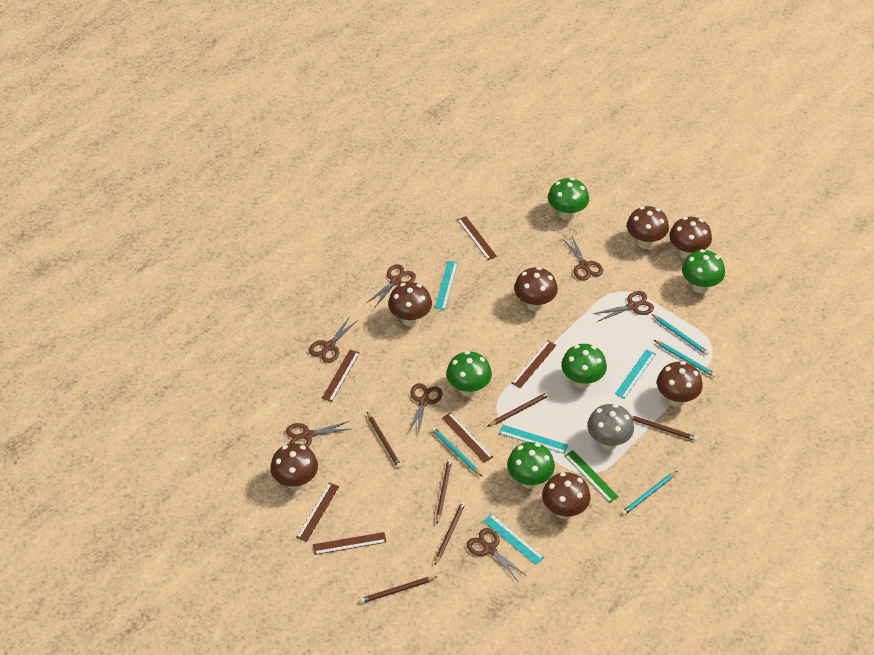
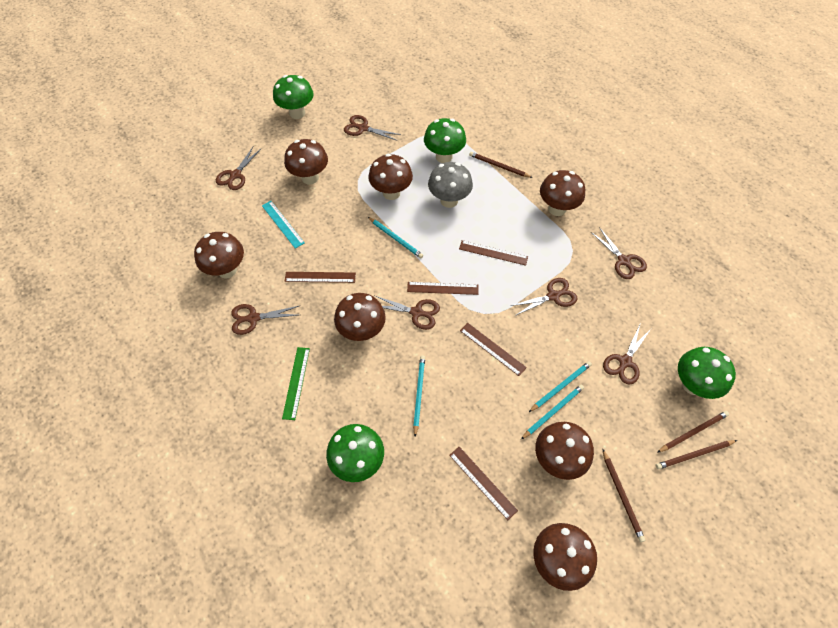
brown pencil: [360,576,438,603] [367,412,402,468] [434,501,465,566] [436,459,452,524] [488,392,550,426] [631,416,698,441] = 6 -> [469,152,533,178] [603,450,645,542] [656,440,737,469] [657,411,729,453] = 4
brown ruler: [296,483,339,542] [313,532,386,555] [322,350,360,402] [442,412,493,463] [457,216,497,260] [511,340,557,388] = 6 -> [285,272,356,283] [407,282,479,295] [449,446,518,520] [459,240,528,266] [460,323,527,376] = 5
green mushroom: [446,351,492,397] [507,442,555,489] [548,178,589,220] [561,344,607,389] [682,249,725,294] = 5 -> [273,75,314,119] [326,424,384,482] [424,118,466,163] [678,347,736,399] = 4
turquoise ruler: [435,261,458,310] [483,514,544,565] [499,425,568,454] [615,349,656,399] = 4 -> [262,201,305,249] = 1

